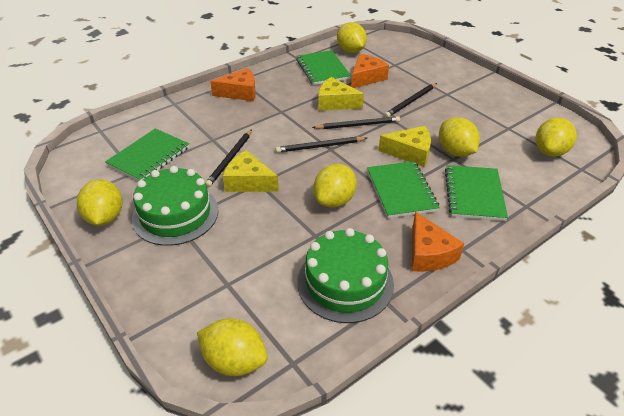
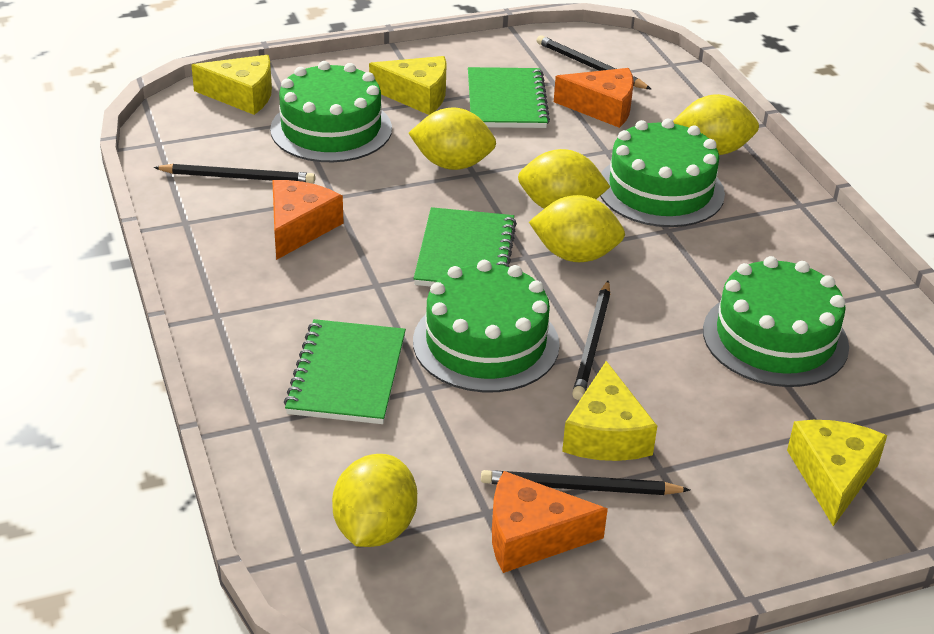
green cake: [132,166,219,246] [297,228,394,323] = 2 -> [270,61,392,162] [413,260,560,392] [600,119,725,227] [703,256,849,387] = 4
green notebook: [105,128,189,181] [296,50,351,85] [367,161,440,218] [445,165,508,221] = 4 -> [284,319,406,424] [414,207,517,287] [468,67,550,128] = 3
yellow cheese: [223,150,279,192] [318,77,364,111] [379,126,431,167] = 3 -> [191,55,272,115] [369,56,447,115] [562,361,657,461] [787,420,887,526] = 4
yellow lemon: [77,179,123,226] [197,318,268,376] [314,164,357,207] [337,22,367,53] [439,117,480,157] [536,117,577,157] = 6 -> [332,454,417,547] [409,107,496,170] [518,149,610,209] [529,195,625,262] [673,94,759,155] = 5

